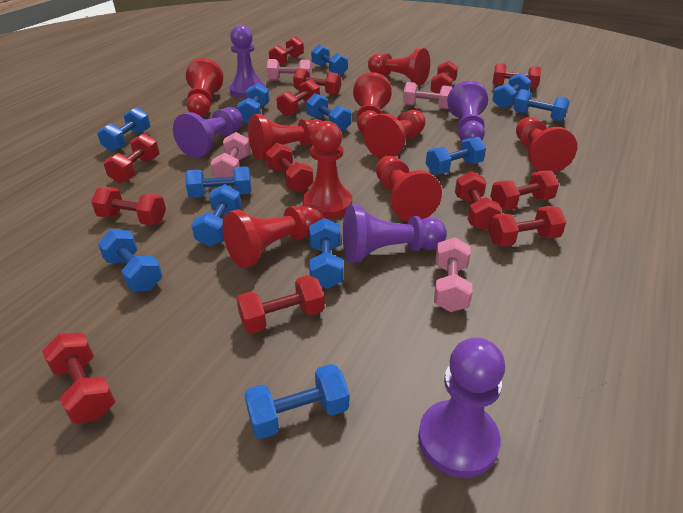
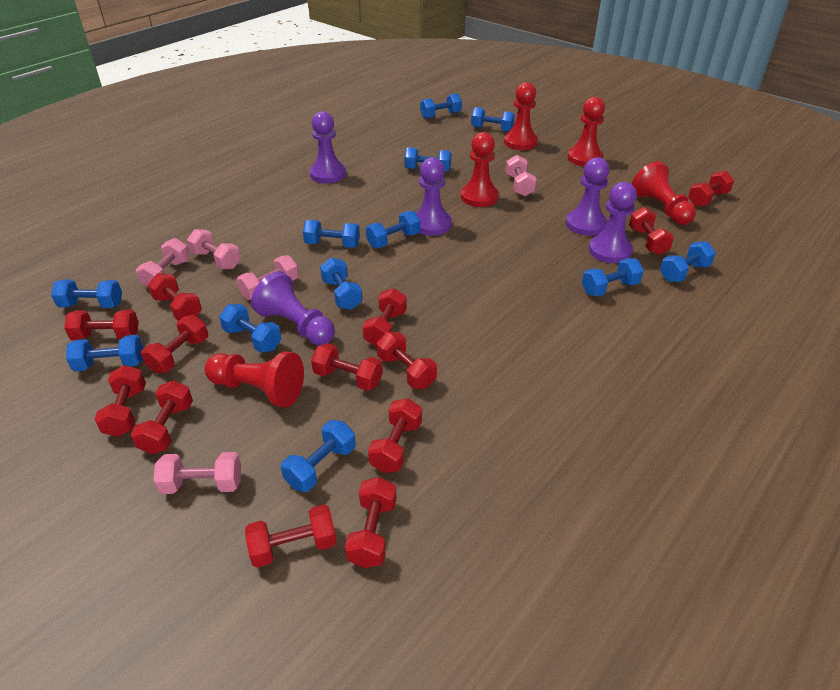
pink dumbbell: [211,132,251,178] [266,59,312,81] [403,82,452,109] [434,237,473,312] = 4 -> [136,238,190,287] [153,452,241,494] [187,229,241,269] [237,255,299,300] [506,155,537,197] = 5
red pawn: [186,58,223,117] [222,204,324,268] [248,114,322,160] [303,121,352,219] [353,72,392,134] [364,110,426,159] [368,48,430,85] [376,156,442,222] [516,117,577,173] = 9 -> [204,351,304,408] [461,132,499,207] [504,82,538,150] [568,97,605,166] [632,161,696,225] = 5

